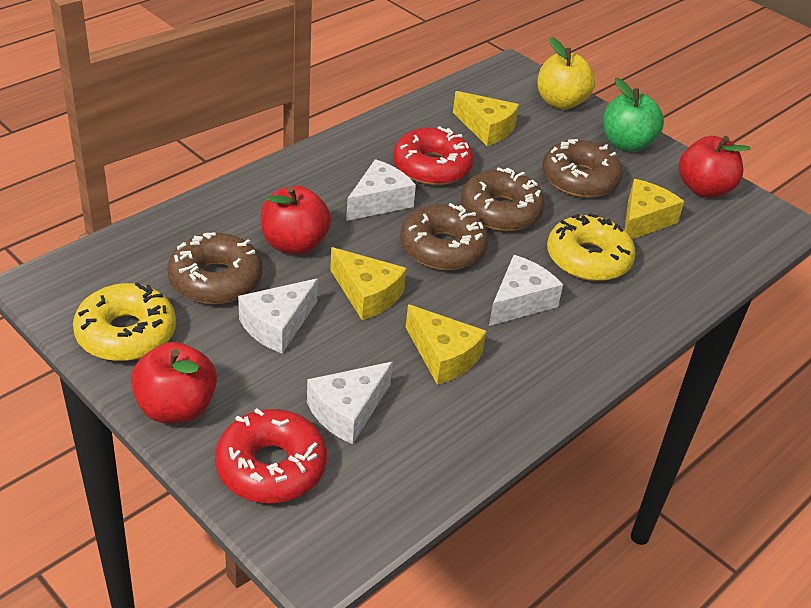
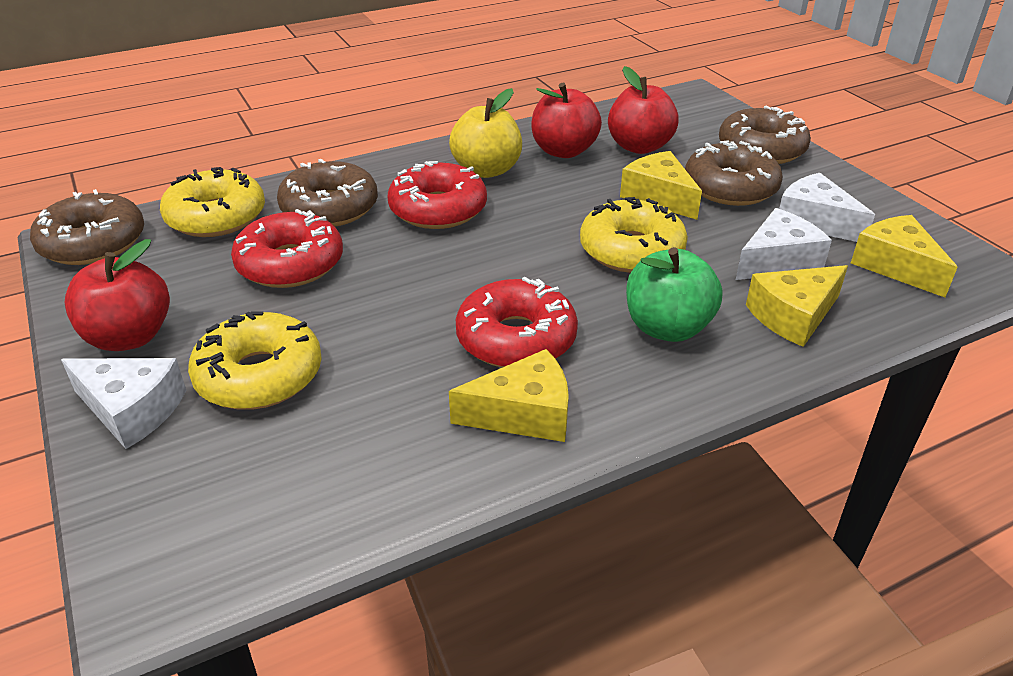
red donut: [215,408,327,503] [393,126,474,185] = 2 -> [231,209,343,288] [388,161,487,229] [456,277,578,368] = 3
white cheese: [238,279,318,353] [307,362,393,444] [346,159,416,221] [489,255,563,326] = 4 -> [61,358,186,449] [736,208,832,280] [779,173,875,242] = 3
yellow donut: [73,282,176,361] [547,213,636,281] = 2 -> [160,167,265,237] [188,311,322,410] [580,197,688,273] = 3

